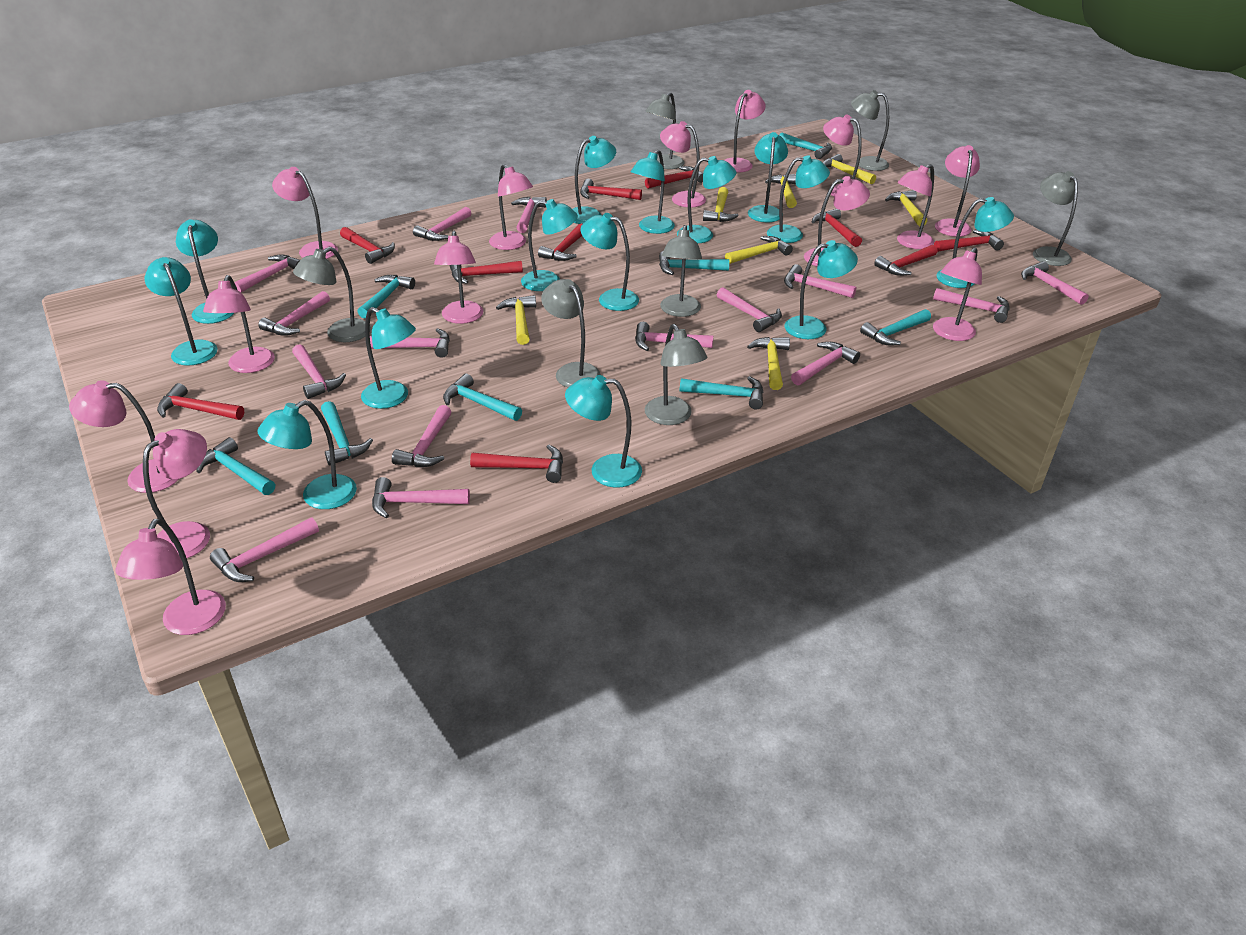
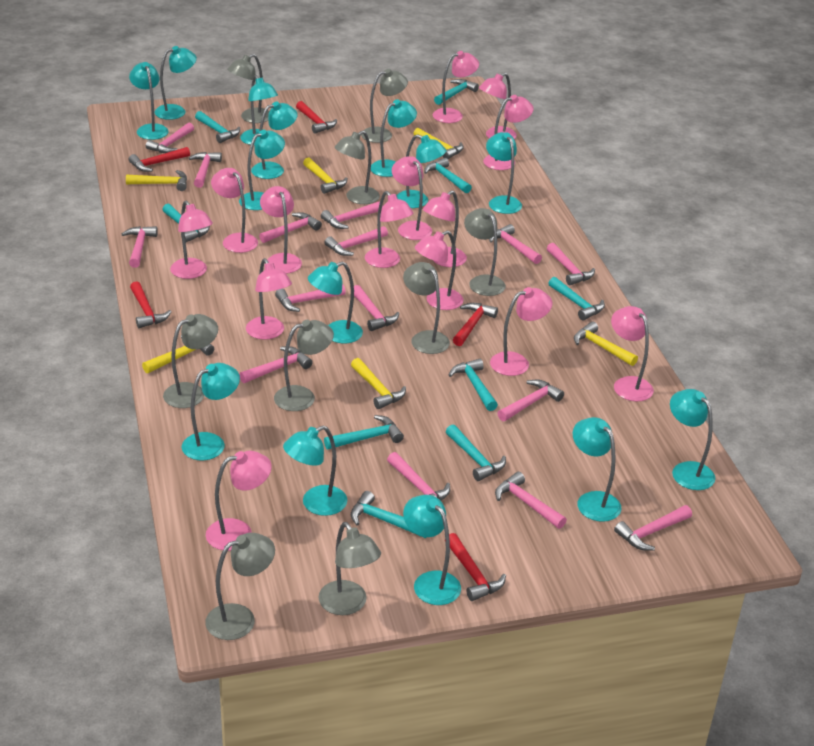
grey lamp: [293,247,371,342] [541,279,601,387] [645,92,685,169] [645,324,707,425] [660,225,702,317] [851,90,889,171] [1033,171,1078,266] = 7 -> [163,314,218,408] [205,533,275,640] [227,54,269,123] [274,320,334,411] [318,522,381,615] [334,131,380,204] [361,69,408,143] [403,262,450,354] [464,208,506,296] = 9
red hammer: [157,383,244,420] [340,227,395,264] [450,261,523,284] [470,445,563,483] [538,223,582,261] [580,179,642,200] [645,166,703,189] [812,209,862,247] [874,245,937,276] [934,230,1004,252] = 10 -> [129,147,190,172] [130,281,172,328] [296,101,337,134] [445,533,506,601] [453,303,498,346] = 5
turquoise hammer: [196,437,275,495] [321,401,373,465] [357,275,415,319] [443,374,522,421] [659,251,729,275] [680,376,763,409] [780,133,832,159] [860,309,931,346] = 8 -> [162,204,210,242] [195,111,240,143] [324,415,404,450] [351,491,427,538] [424,158,472,193] [434,79,479,105] [446,424,506,481] [449,359,498,411] [548,277,605,320] = 9
yellow hammer: [496,295,536,345] [703,187,739,222] [725,236,793,264] [747,337,790,390] [765,174,797,208] [823,154,876,184] [885,190,927,226] = 7 -> [126,170,187,191] [142,335,214,373] [303,157,348,194] [351,358,406,409] [413,128,464,159] [574,322,638,366] = 6

